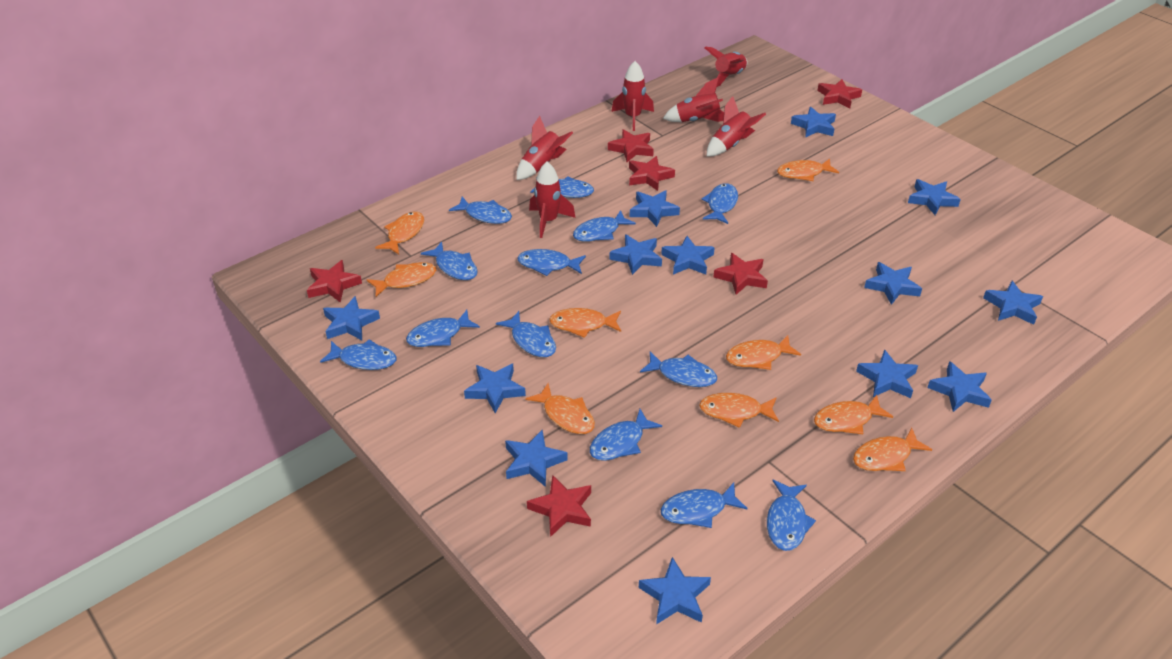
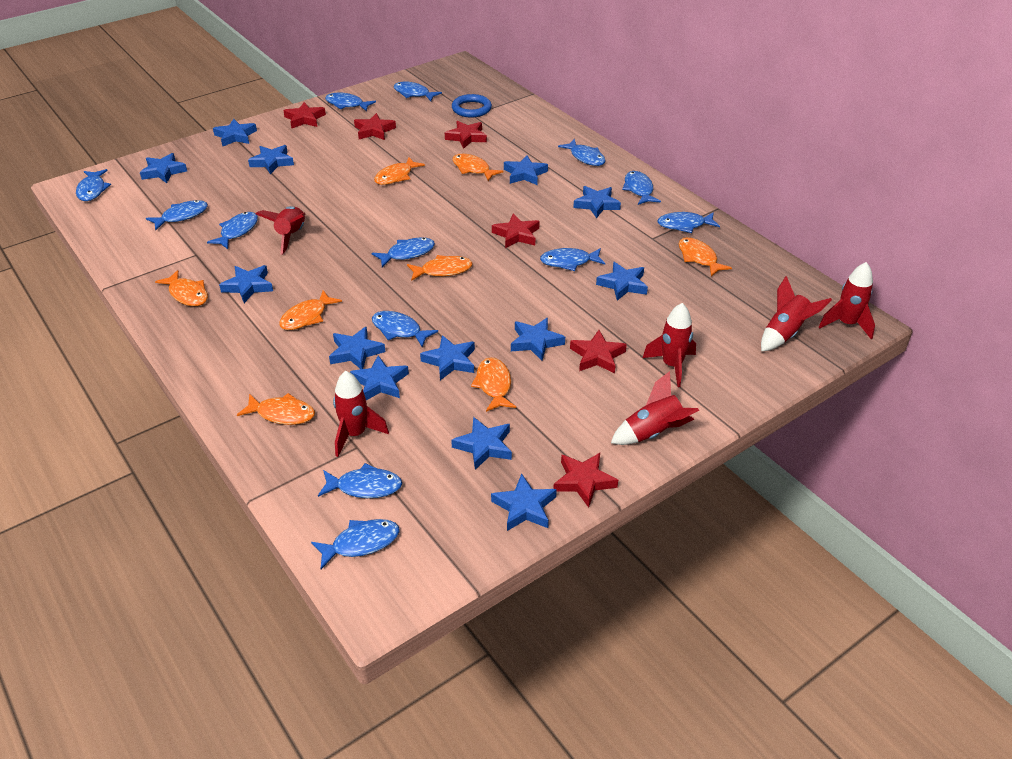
blue ring: none = 0 -> [452,94,492,118] = 1
orange fish: [367,262,436,297] [375,212,424,254] [525,383,595,434] [549,308,621,338] [699,393,779,428] [726,335,801,370] [777,159,839,181] [814,395,893,434] [853,427,932,471] = 9 -> [155,270,208,306] [237,393,315,425] [279,290,342,330] [374,157,425,185] [407,255,472,281] [452,154,504,181] [471,358,516,412] [678,237,732,277] = 8

